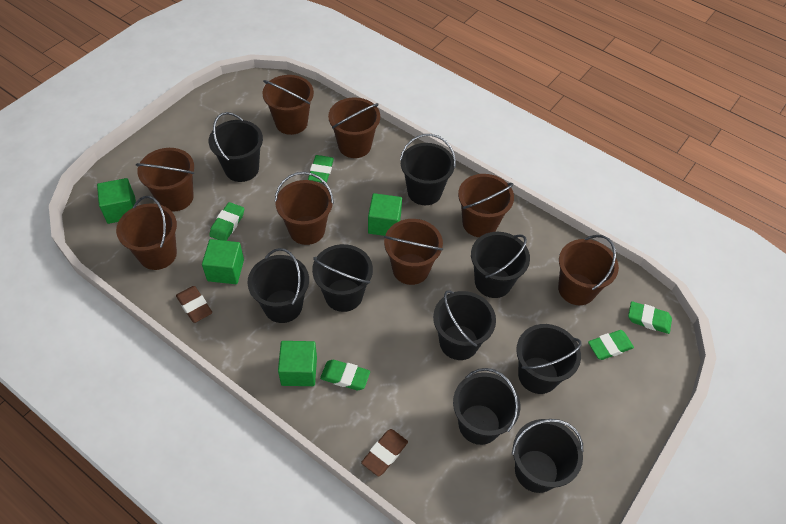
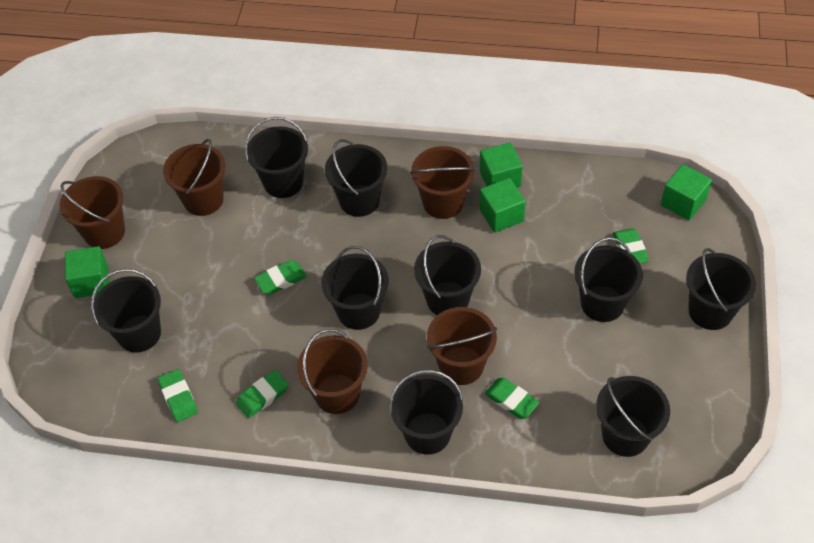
brown bucket: [116,196,177,270] [136,148,194,211] [262,75,314,135] [275,172,334,245] [328,97,380,158] [384,219,443,285] [458,174,514,237] [558,235,619,305] = 8 -> [59,176,125,249] [163,139,226,216] [297,329,368,414] [410,146,475,219] [427,307,497,385] = 5
brown eraser: [176,286,212,323] [361,429,408,476] = 2 -> none = 0

